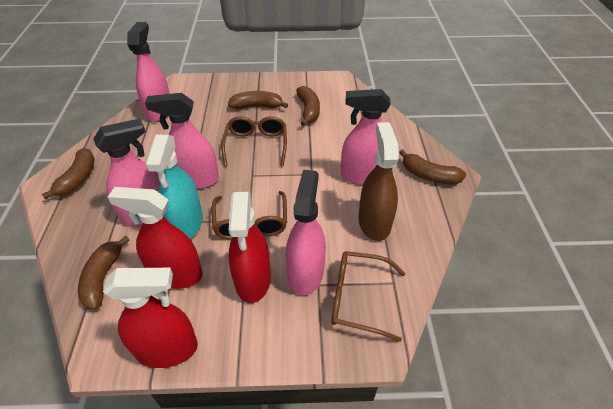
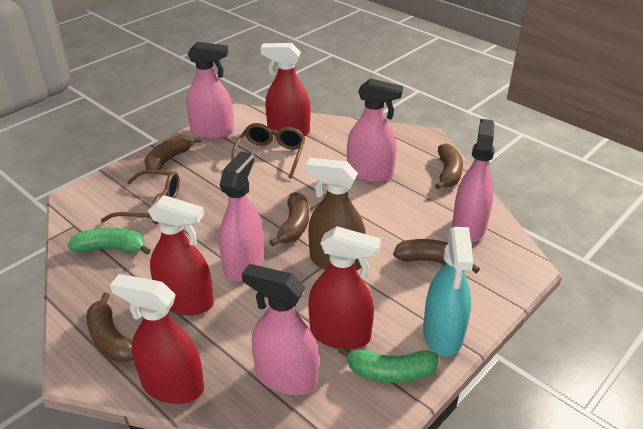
brown glasses: [212,191,287,239] [221,116,287,166] [331,251,406,342] = 3 -> [101,169,180,224] [231,123,305,179] = 2
green banana: none = 0 -> [68,228,151,255] [338,346,439,383] = 2
red spray bottle: [103,268,198,368] [108,187,203,289] [229,192,271,303] = 3 -> [110,274,204,404] [148,195,214,315] [260,43,310,136] [308,226,381,350] = 4

